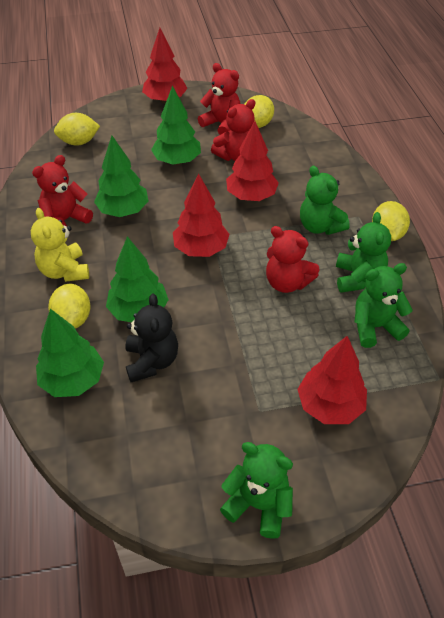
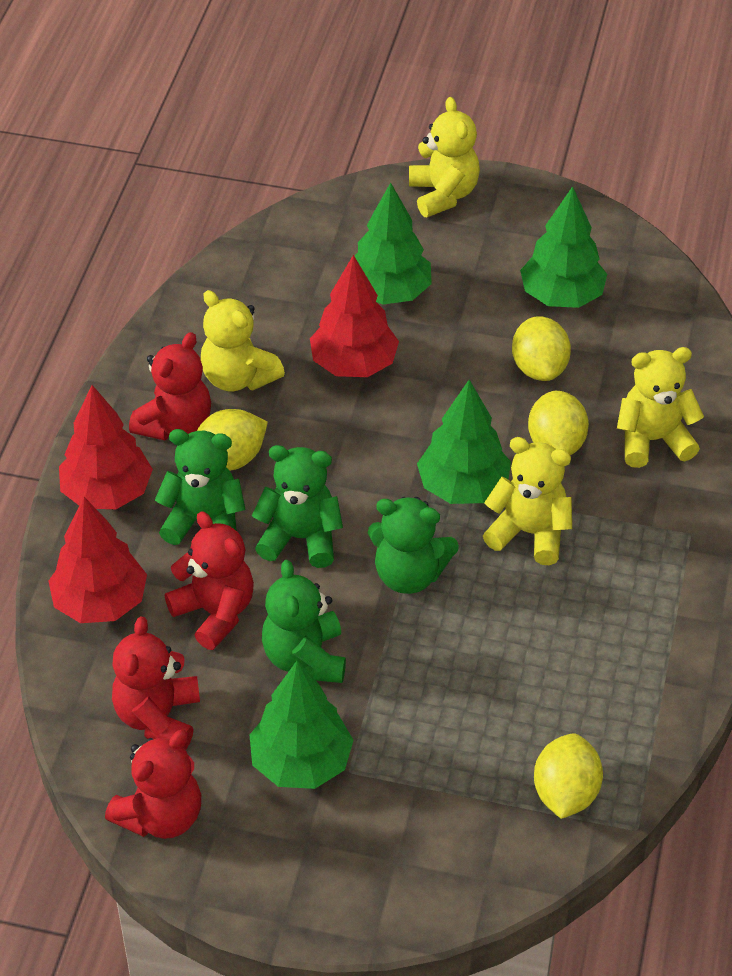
black teddy bear: [125,294,178,382] = 1 -> none = 0
red tree: [142,28,188,103] [173,173,229,257] [226,121,279,201] [297,336,367,424] = 4 -> [48,497,147,623] [59,385,153,509] [310,255,399,377] = 3
yellow teddy bear: [31,208,89,282] = 1 -> [201,290,285,391] [409,97,480,217] [483,437,572,565] [617,347,704,468] = 4

